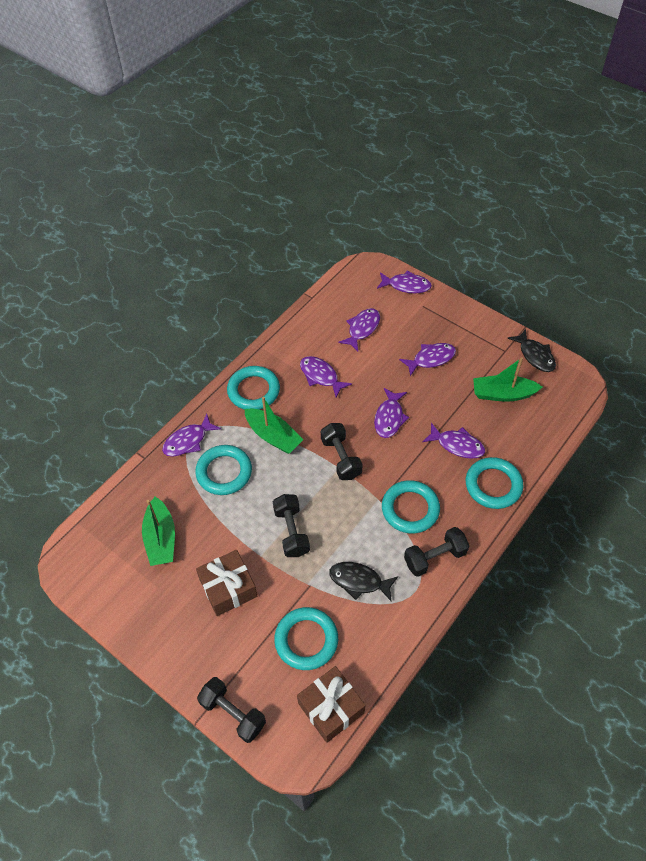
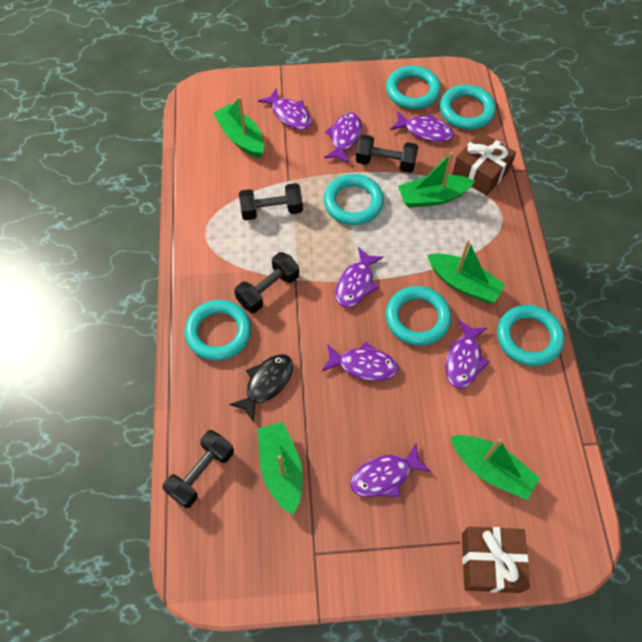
black fish: [329,562,398,601] [507,329,556,372] = 2 -> [229,354,293,422] = 1
green boat: [142,497,175,566] [245,397,303,454] [473,357,542,402] = 3 -> [213,96,264,158] [258,422,303,515] [398,152,475,208] [427,240,505,303] [450,435,540,500] = 5
turquoise ring: [195,445,252,495] [227,366,280,410] [274,607,338,670] [382,480,440,534] [466,457,523,509] = 5 -> [185,300,251,361] [324,174,384,225] [386,66,441,109] [386,286,451,346] [440,85,496,130] [497,305,564,366] = 6

